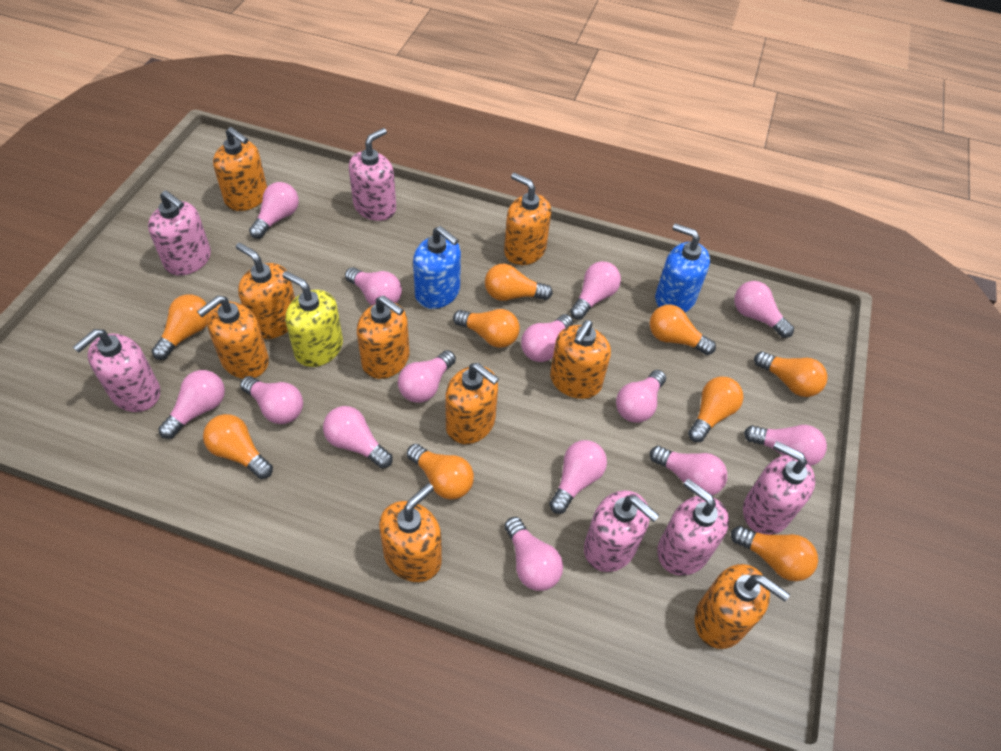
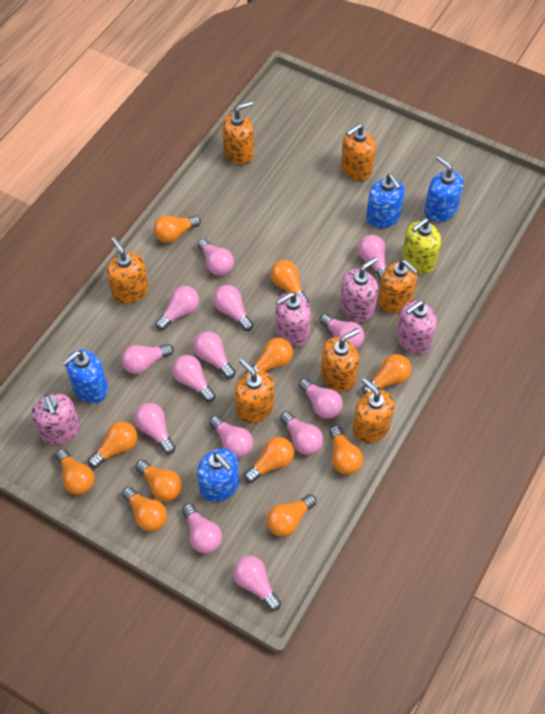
blue soap dispenser: [413,226,461,309] [655,223,710,312] = 2 -> [61,350,108,403] [197,449,239,502] [366,174,405,228] [424,156,464,222] = 4
orange light bulb: [152,294,208,360] [203,414,273,479] [407,444,474,500] [453,309,520,348] [485,264,553,301] [649,305,716,355] [688,377,744,442] [731,526,818,581] [754,351,827,397] = 9 -> [56,449,95,495] [88,421,137,468] [122,487,167,532] [136,460,182,501] [153,215,201,243] [244,437,294,483] [245,338,293,375] [267,494,317,537] [271,260,308,303] [329,425,363,475] [362,354,411,395] = 11
orange soap dispenser: [197,295,269,379] [213,127,267,211] [236,243,295,339] [357,295,409,379] [379,483,442,582] [446,363,499,444] [504,173,551,265] [550,320,611,399] [695,564,790,649] = 9 -> [107,237,149,304] [222,101,254,165] [235,358,274,423] [321,328,360,392] [341,124,376,181] [352,378,395,443] [378,259,418,314] = 7
pink soap dispenser: [73,329,160,412] [148,190,211,276] [349,128,396,221] [584,490,659,572] [657,479,729,576] [743,441,815,535] = 6 -> [31,394,80,445] [275,292,311,347] [340,257,378,322] [397,300,437,355] = 4

